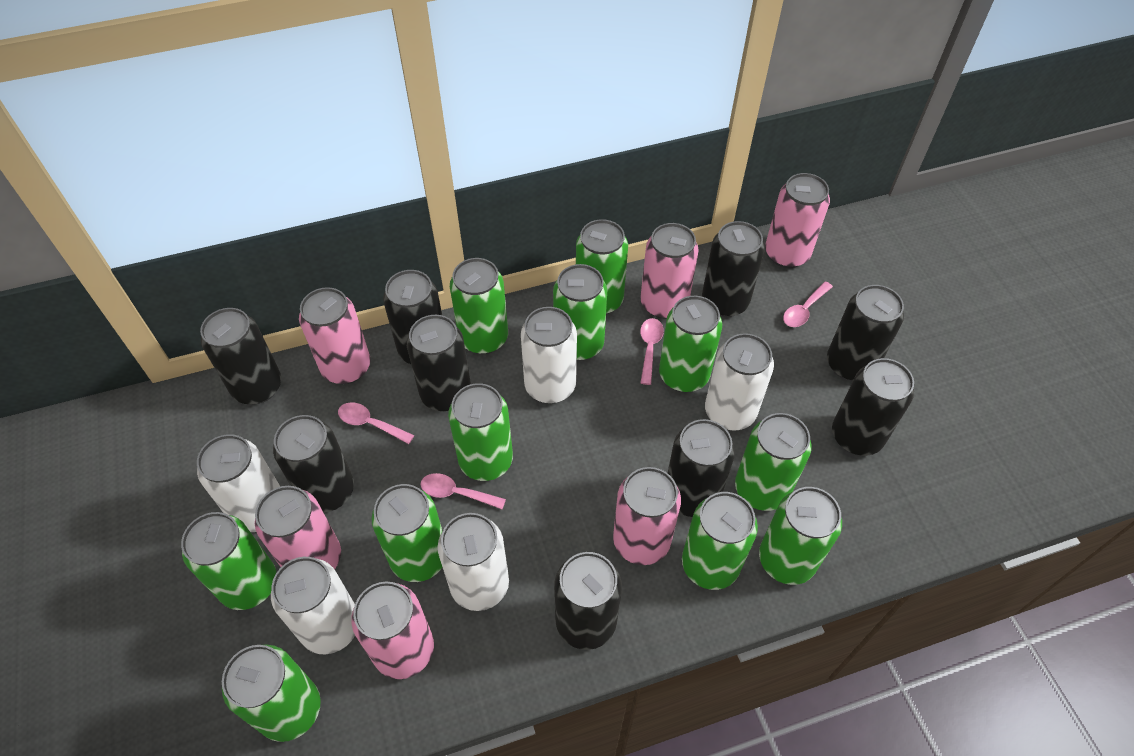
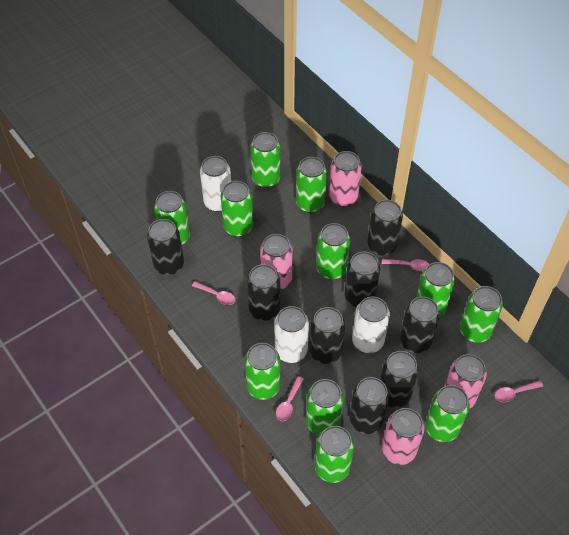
black can: [200,308,281,404] [273,415,354,513] [383,270,442,364] [407,315,471,411] [554,552,622,650] [668,419,735,517] [702,221,765,317] [827,285,904,381] [832,358,914,456] = 9 -> [147,219,184,275] [247,264,280,321] [309,307,345,364] [344,251,380,307] [349,377,389,434] [367,200,403,256] [380,351,419,408] [400,296,440,353] = 8
pink can: [255,486,341,569] [299,287,370,384] [351,581,434,679] [613,467,681,565] [640,223,699,319] [765,173,830,268] = 6 -> [260,234,293,290] [329,151,362,207] [382,408,425,465] [444,354,487,409] = 4
white can: [197,434,280,532] [271,557,355,654] [438,513,509,611] [521,307,577,403] [705,333,774,430] = 5 -> [200,156,231,212] [274,306,309,363] [352,296,390,353] = 3

